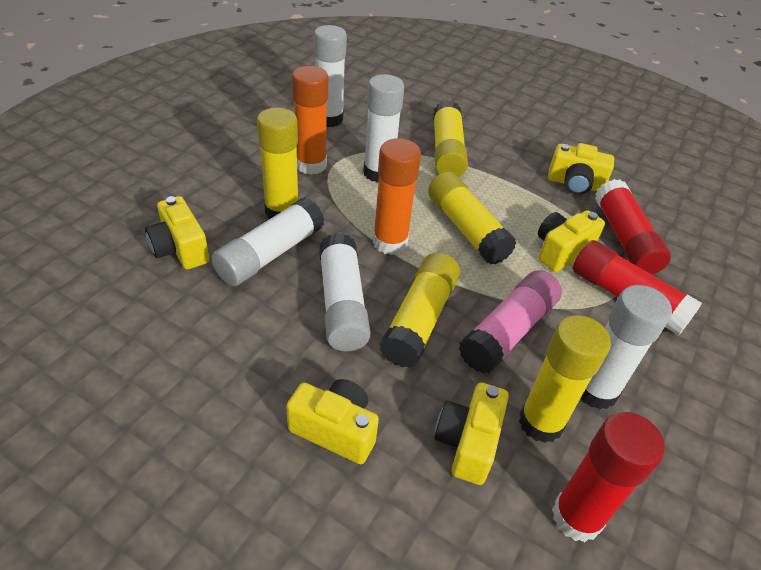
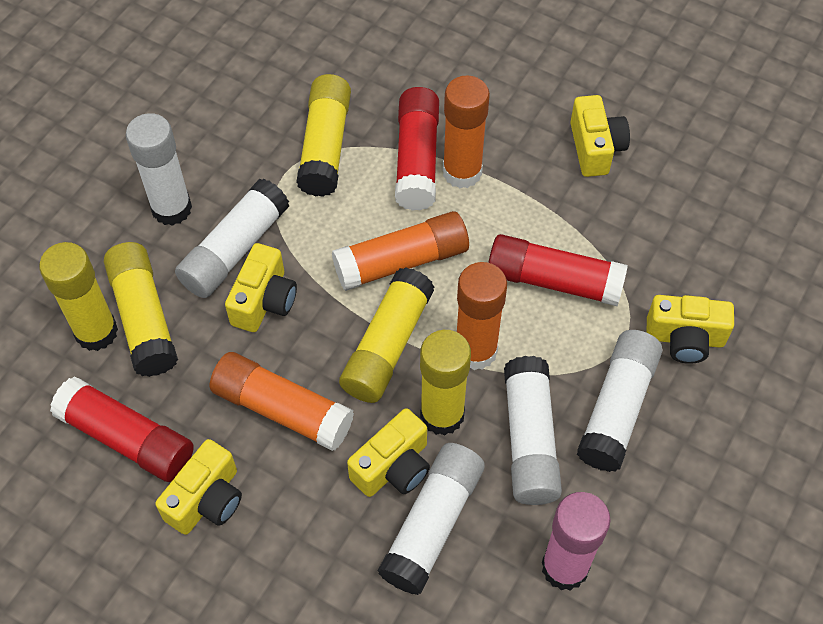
orange glue stick: [292,66,328,175] [373,138,421,255] = 2 -> [210,352,354,451] [332,211,469,291] [443,75,490,188] [457,262,507,370] = 4

